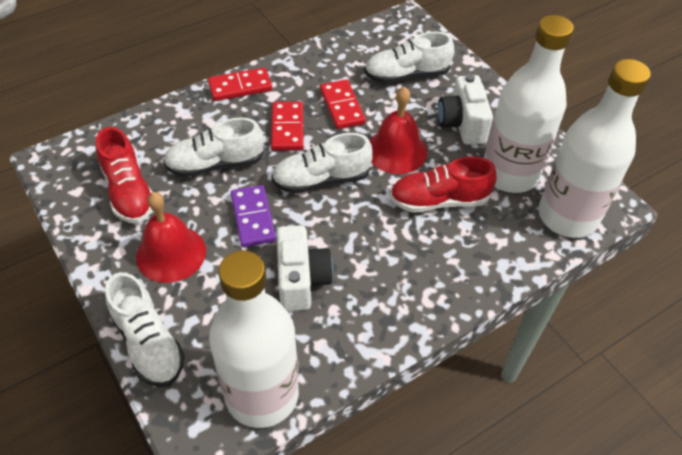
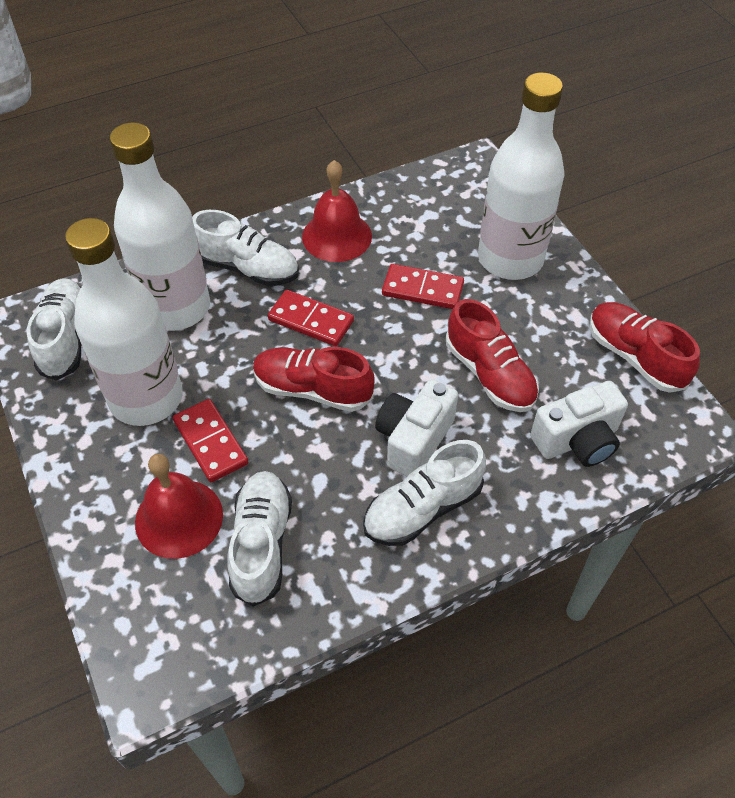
purple domino: [231,185,276,247] = 1 -> none = 0
red shoe: [96,127,153,223] [390,156,496,213] = 2 -> [253,347,375,412] [446,299,539,412] [590,302,700,393] = 3

